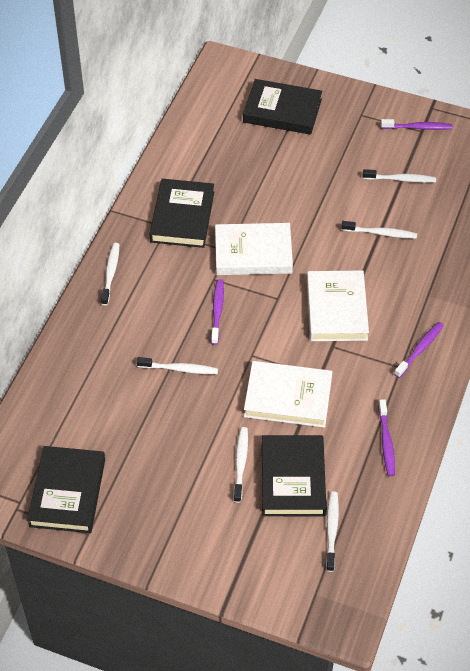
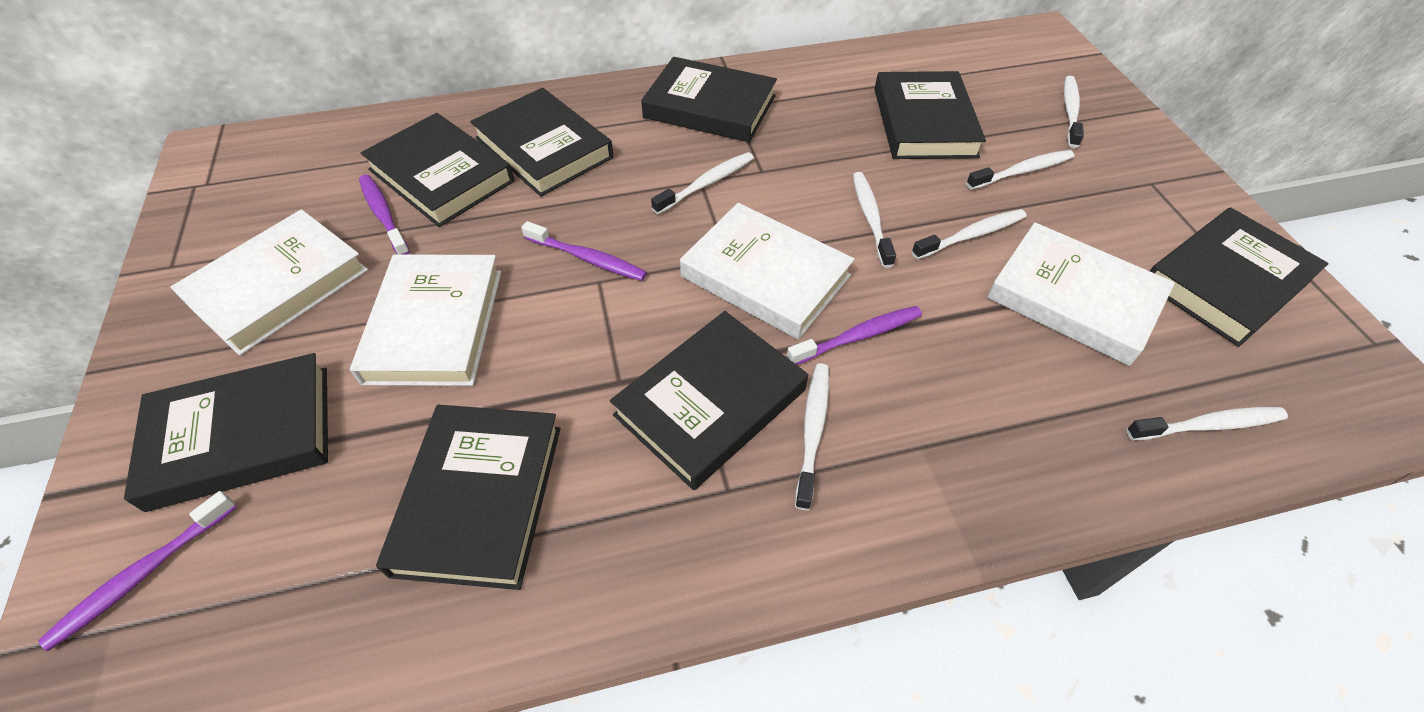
black book: [27,446,105,533] [150,179,214,248] [243,79,322,135] [262,435,327,516] = 4 -> [124,353,328,512] [360,113,514,227] [376,405,561,590] [470,88,614,197] [610,311,808,490] [641,57,777,142] [875,71,986,159] [1150,207,1329,347] = 8
white book: [215,223,293,275] [244,361,332,428] [307,270,369,341] = 3 -> [171,209,368,355] [350,254,501,386] [680,203,855,340] [987,222,1175,366] = 4
white toothbrush: [101,243,119,305] [137,357,218,374] [234,427,248,503] [326,492,339,572] [341,221,417,239] [362,169,436,183] = 6 -> [651,152,754,214] [795,363,829,510] [853,172,896,268] [912,209,1027,259] [966,150,1074,190] [1064,76,1084,148] [1126,407,1288,440] = 7

